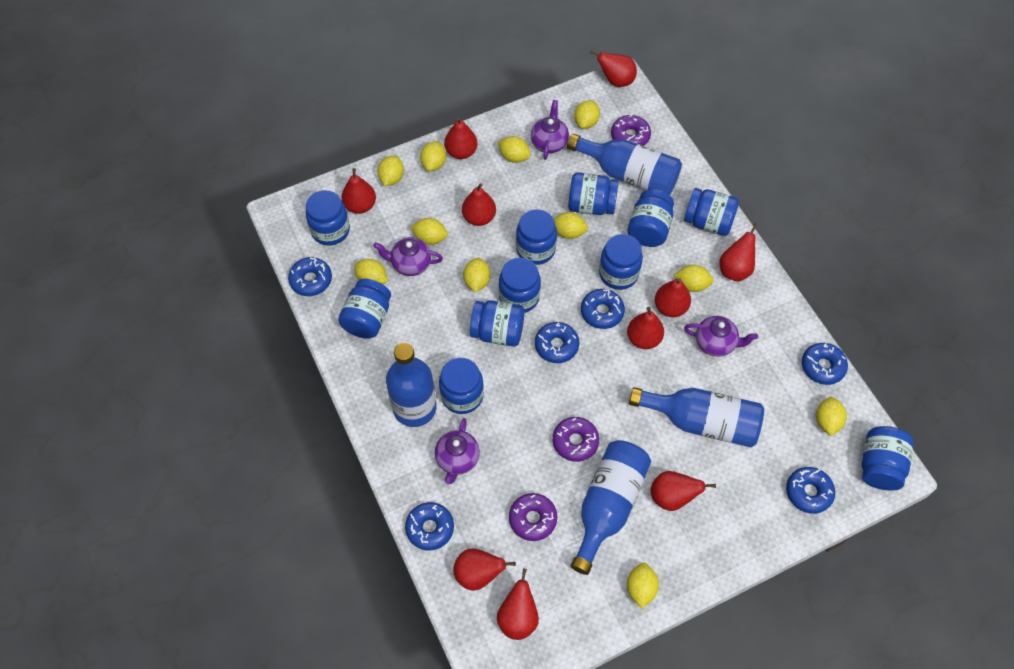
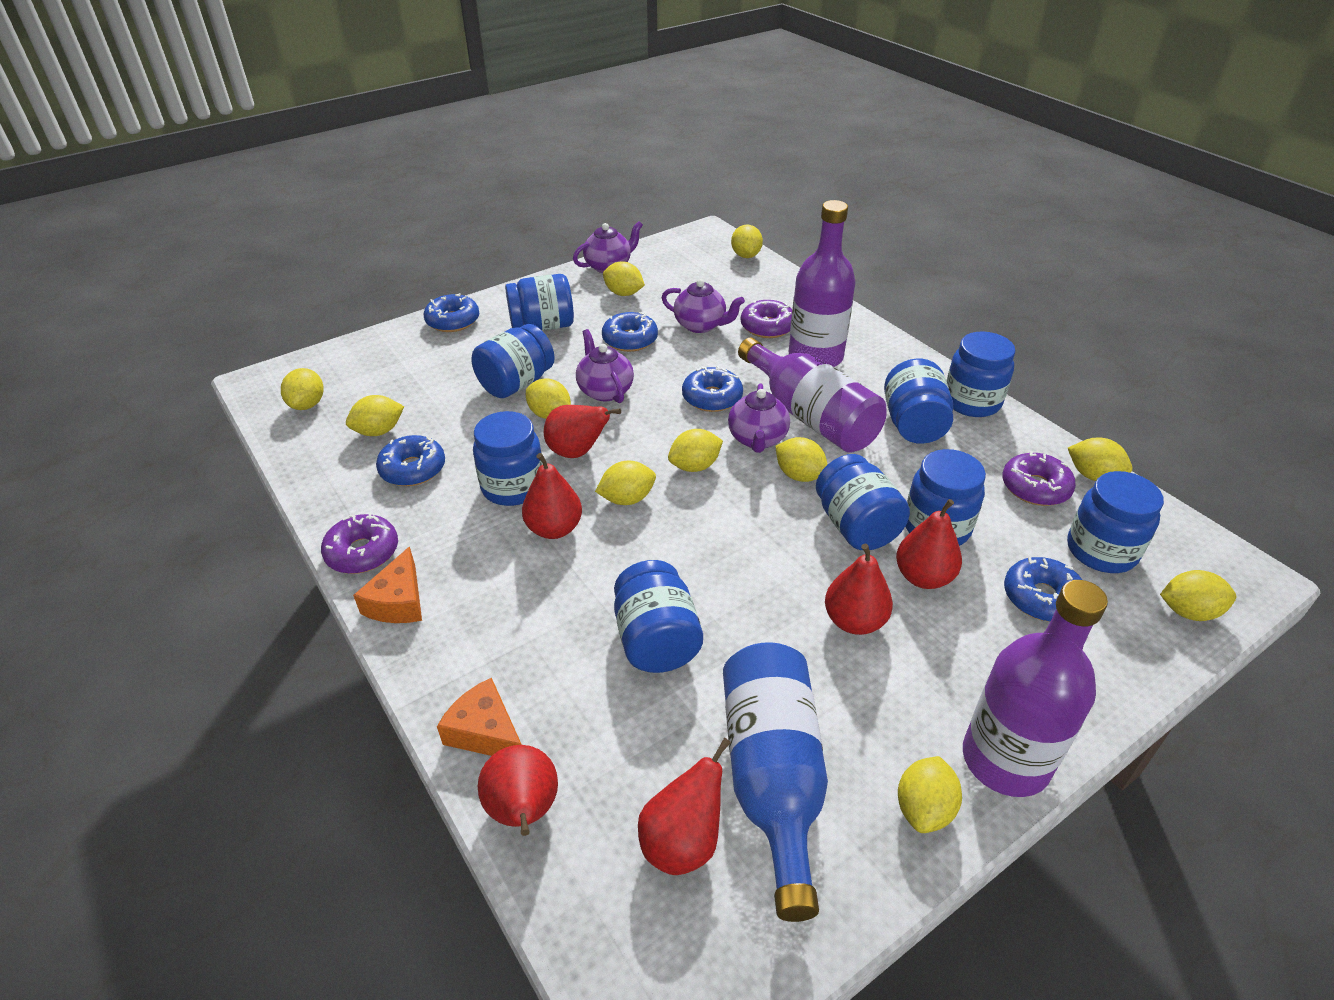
blue bottle: [386,343,437,427] [567,134,682,195] [571,440,651,575] [629,387,764,447] = 4 -> [723,642,828,922] = 1
blue donut: [288,257,332,296] [405,502,454,550] [535,322,579,363] [581,289,625,329] [786,467,835,514] [802,343,848,385] = 6 -> [376,435,445,486] [424,293,479,332] [602,312,658,352] [682,366,743,412] [1004,557,1082,622] = 5
blue jar: [306,190,350,246] [338,279,391,339] [439,358,484,414] [470,300,525,347] [499,257,541,313] [516,209,557,265] [568,172,619,215] [599,234,643,290] [628,189,674,247] [684,188,739,236] [862,426,914,491] = 11 -> [472,324,555,398] [473,411,543,506] [505,274,574,331] [614,560,703,673] [816,454,910,550] [884,359,953,444] [906,449,986,546] [946,331,1016,417] [1067,471,1164,573] = 9
orange cheese: none = 0 -> [353,546,422,623] [437,678,522,756] = 2
purple bottle: none = 0 -> [738,337,887,453] [789,200,856,367] [963,580,1108,797] = 3
red pear: [341,168,376,214] [444,117,477,159] [453,548,516,591] [462,183,496,226] [497,568,539,640] [590,51,637,87] [627,307,664,349] [651,471,716,511] [655,278,691,317] [719,223,758,282] = 10 -> [478,745,558,836] [522,453,582,539] [544,405,621,458] [638,738,731,875] [825,544,893,635] [896,499,962,589] = 6

